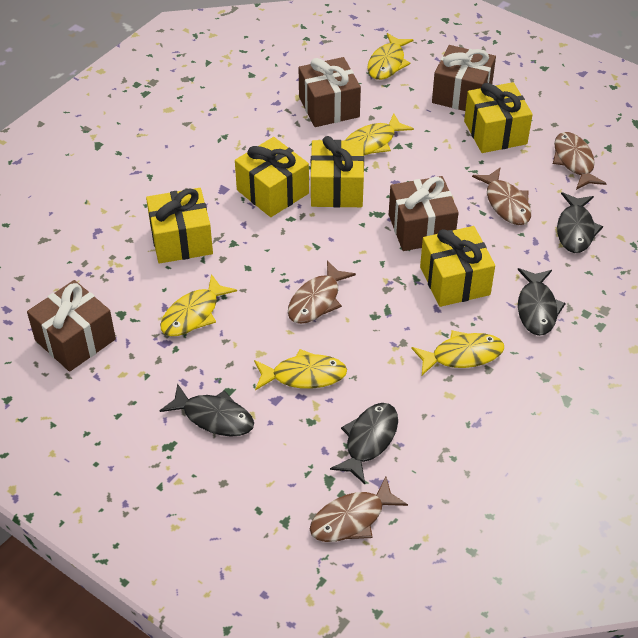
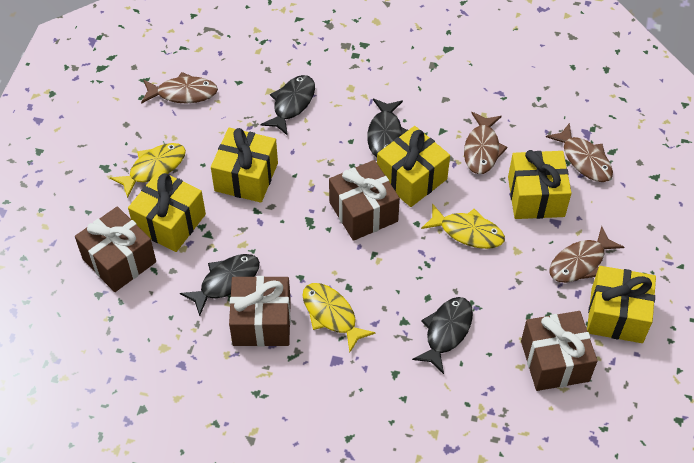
yellow fish: [160,274,237,336] [254,349,347,391] [345,113,414,155] [367,33,414,80] [411,330,504,375] = 5 -> [110,143,186,198] [302,283,376,353] [421,203,505,249] = 3

